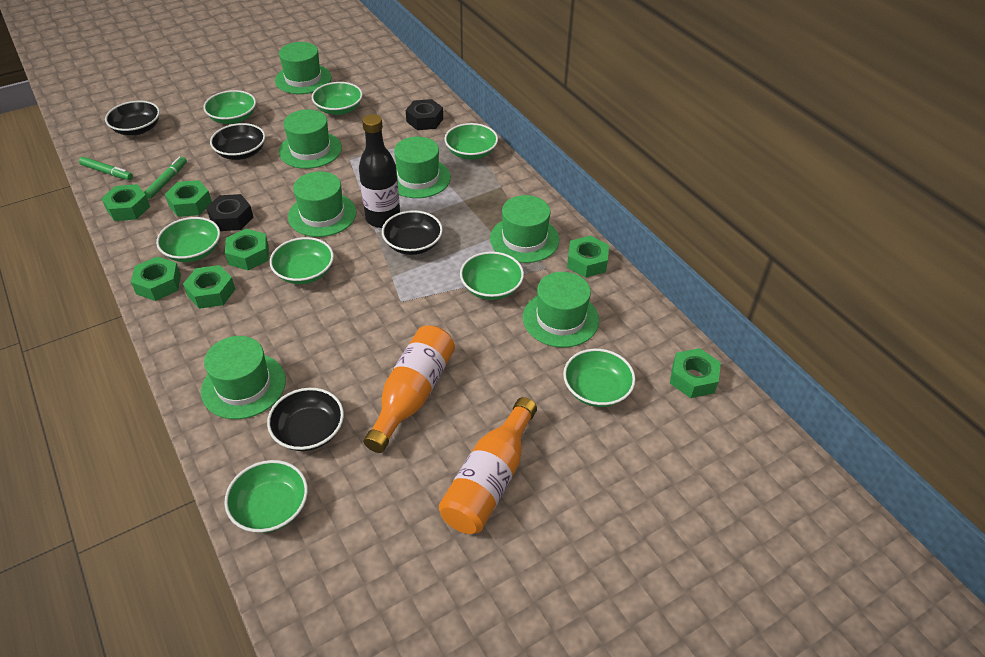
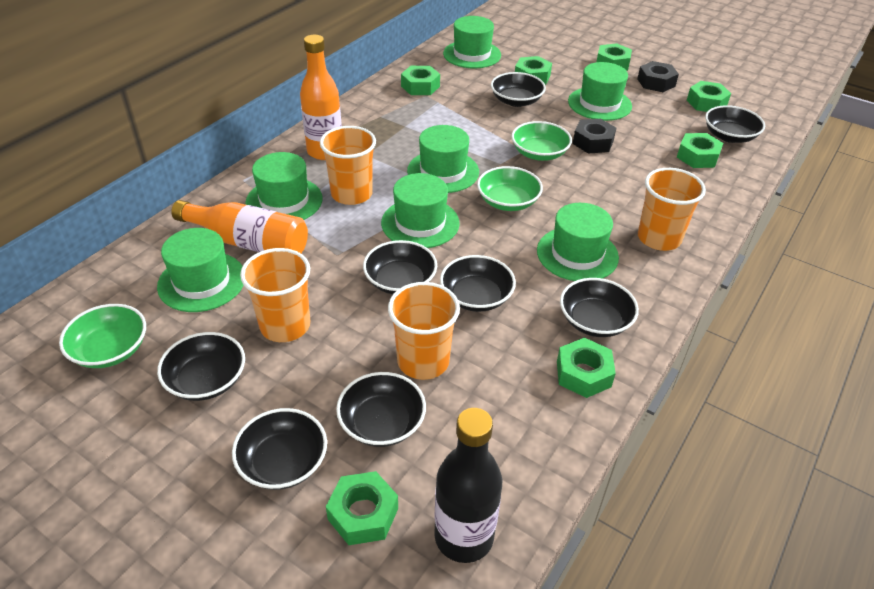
black bowl: [105,101,160,135] [210,123,265,160] [267,388,344,451] [382,210,443,255] = 4 -> [157,332,245,401] [232,408,327,490] [336,372,426,447] [363,240,437,295] [440,255,516,312] [491,72,546,107] [560,278,639,337] [705,105,765,143] = 8
green bowl: [156,217,220,262] [203,90,256,124] [224,460,308,533] [270,237,334,284] [312,82,363,115] [444,123,498,160] [460,252,524,300] [563,349,635,407] = 8 -> [59,304,146,368] [477,166,543,211] [511,121,572,161] = 3
green marker: [79,157,133,180] [144,157,187,199] = 2 -> none = 0
orange cup: none = 0 -> [240,248,310,342] [320,126,376,205] [388,282,460,380] [638,168,706,251] = 4

